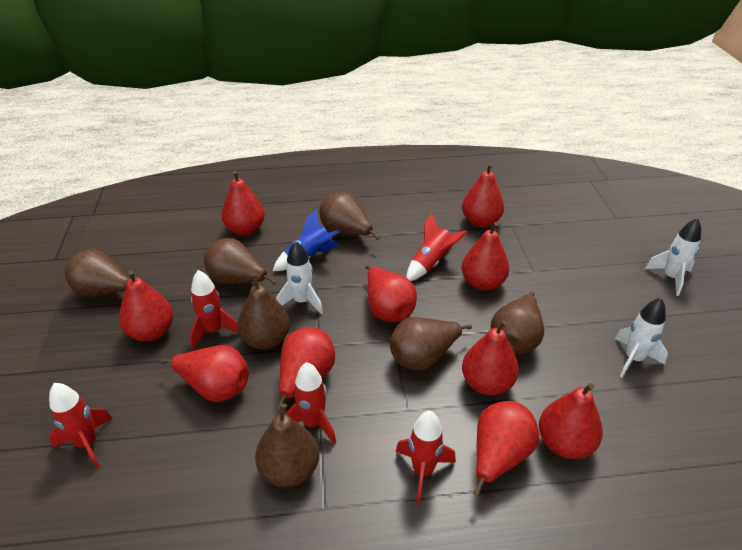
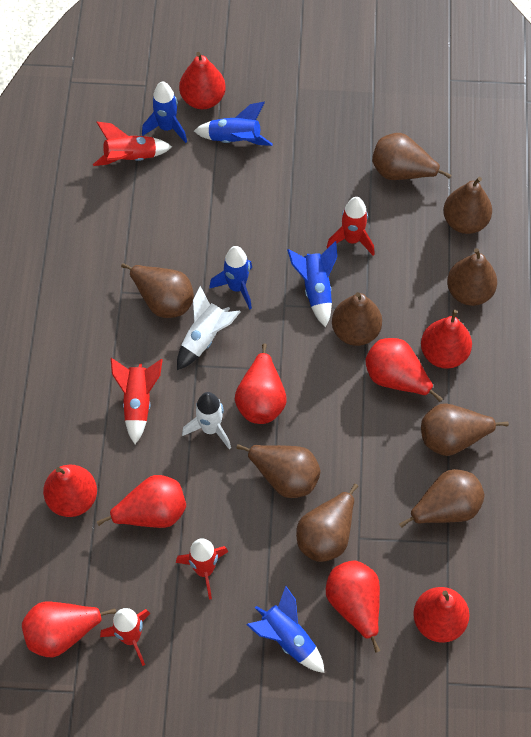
blue rocket: [273,209,340,271] = 1 -> [142,81,187,143] [194,102,273,146] [209,246,252,310] [246,586,324,673] [287,241,337,327] = 5
brown pear: [65,249,131,297] [204,238,277,284] [237,274,290,350] [255,403,319,488] [319,192,380,240] [390,317,472,371] [491,292,544,354] = 7 -> [121,263,194,318] [236,444,321,498] [296,484,358,562] [332,292,382,346] [372,133,451,180] [399,469,485,528] [421,403,509,456] [443,177,492,234] [447,248,497,306] = 9
red pear: [119,270,173,341] [160,345,249,402] [221,171,265,235] [276,327,335,410] [365,265,417,322] [462,163,504,227] [462,222,509,291] [462,320,519,395] [473,401,539,496] [539,383,603,459] = 10 -> [22,602,116,657] [43,465,97,517] [97,475,186,528] [179,52,226,109] [235,343,287,424] [326,560,380,653] [365,338,443,402] [413,587,469,643] [421,310,472,369] = 9
white rocket: [276,241,323,315] [615,298,668,377] [645,218,701,296] = 3 -> [177,286,241,370] [182,392,231,449] = 2

